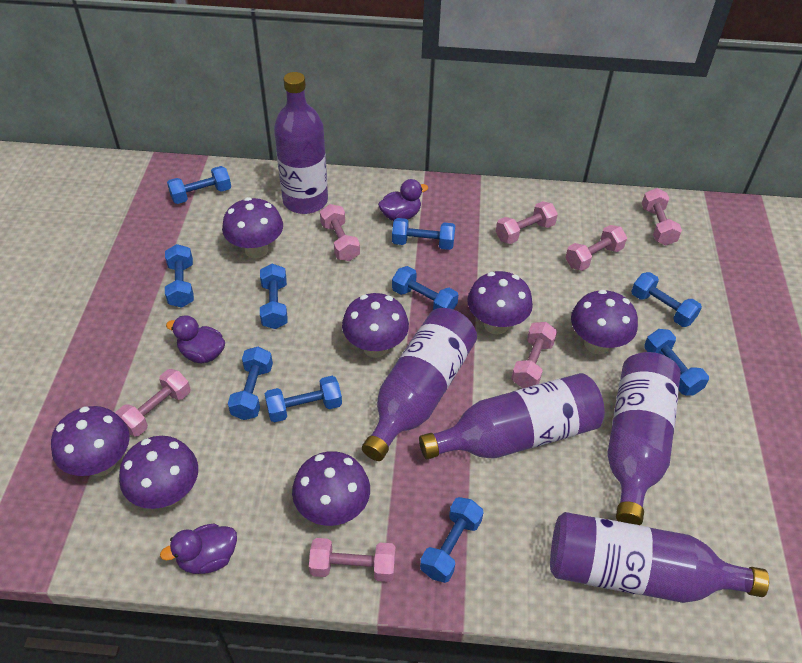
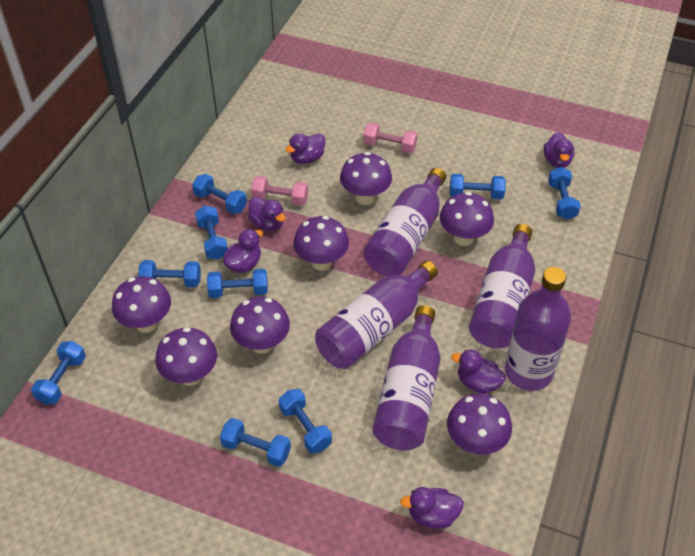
blue dumbbell: [165,244,194,308] [167,166,231,204] [228,347,273,420] [260,264,288,329] [265,376,342,422] [392,218,455,250] [392,266,458,310] [420,497,484,583] [631,272,702,327] [644,329,709,395] = 10 -> [31,341,86,405] [138,260,201,287] [192,174,247,214] [195,206,228,260] [207,269,268,298] [220,418,291,467] [279,389,332,454] [450,174,506,199] [548,167,581,220] = 9
pink dumbbell: [115,369,191,437] [309,538,396,582] [320,204,360,261] [496,201,558,244] [511,322,557,388] [565,225,627,271] [642,188,682,245] = 7 -> [251,176,308,206] [363,123,418,153] = 2
purple duck: [160,524,237,574] [166,315,225,363] [378,179,428,221] = 3 -> [223,229,263,273] [248,197,286,231] [285,133,325,164] [400,487,464,529] [451,350,506,394] [544,132,575,168] = 6

